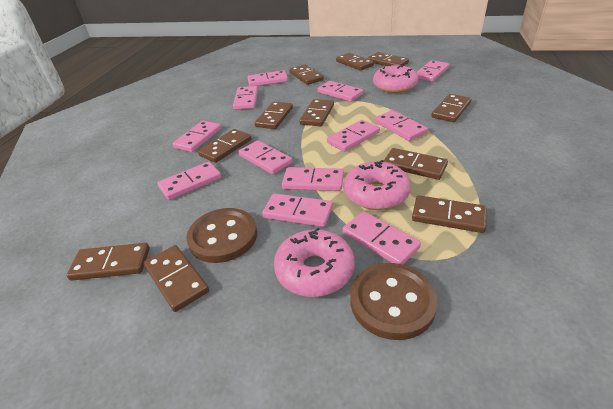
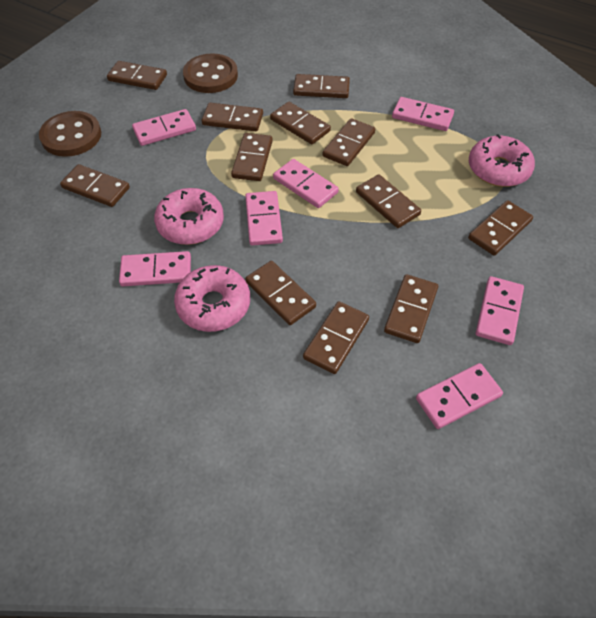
brown domino: [67,243,150,281] [144,245,209,312] [198,129,252,163] [255,102,293,129] [289,64,324,85] [299,99,334,126] [336,53,374,71] [367,52,409,66] [384,148,448,180] [412,195,487,233] [431,94,471,122] = 11 -> [60,164,130,207] [107,61,167,90] [202,103,263,131] [231,133,273,181] [245,261,316,325] [270,102,331,144] [293,74,350,98] [303,301,369,374] [323,118,375,166] [356,174,421,228] [384,274,438,343] [468,200,533,256] = 12
pink domino: [158,162,221,200] [172,121,221,152] [233,86,258,110] [238,141,293,174] [247,70,288,86] [262,193,333,227] [282,167,344,191] [317,81,363,102] [327,120,380,152] [342,211,421,265] [375,110,428,141] [416,60,449,82] = 12 -> [119,251,191,286] [132,109,196,146] [245,191,283,246] [273,159,339,208] [392,97,454,131] [416,363,503,429] [476,276,524,345] = 7

